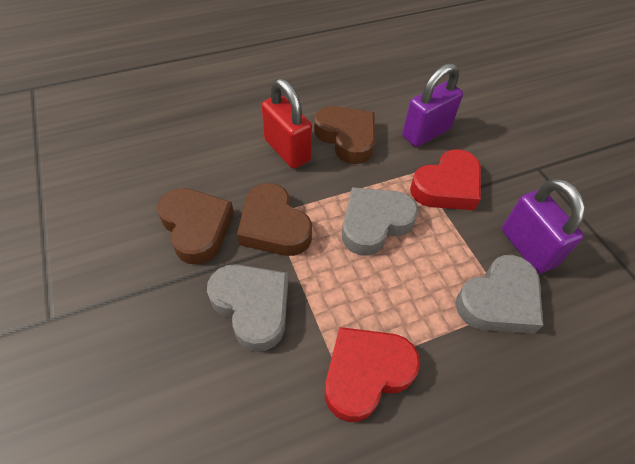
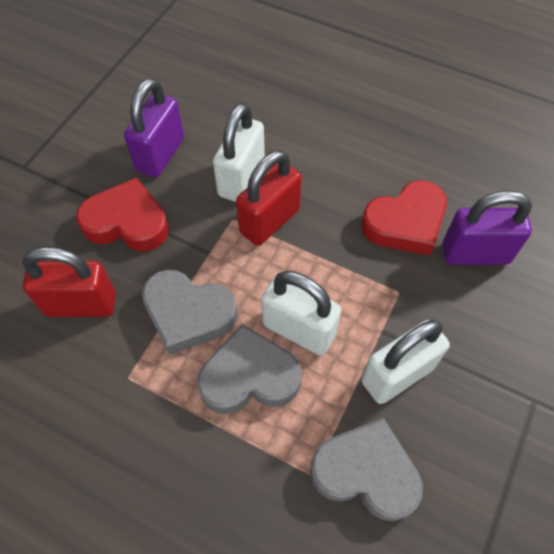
brown heart: [157,188,234,264] [237,183,312,256] [314,106,375,164] = 3 -> none = 0
red padlock: [262,78,312,168] = 1 -> [22,247,116,317] [236,150,302,246] = 2
white padlock: none = 0 -> [213,103,265,202] [261,271,341,356] [361,320,450,404] = 3

